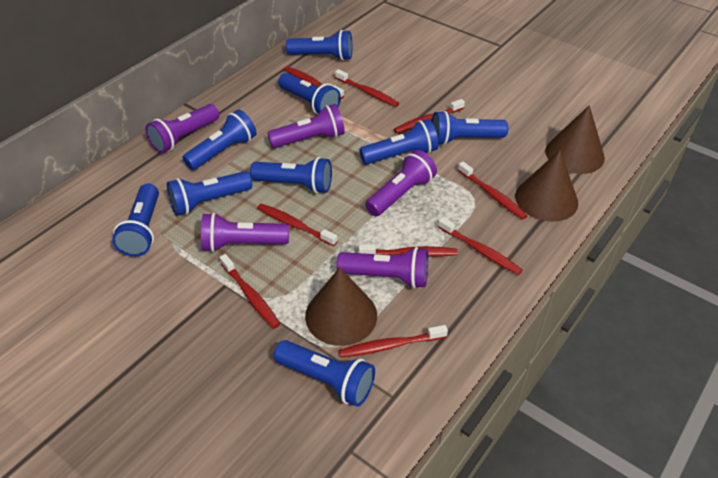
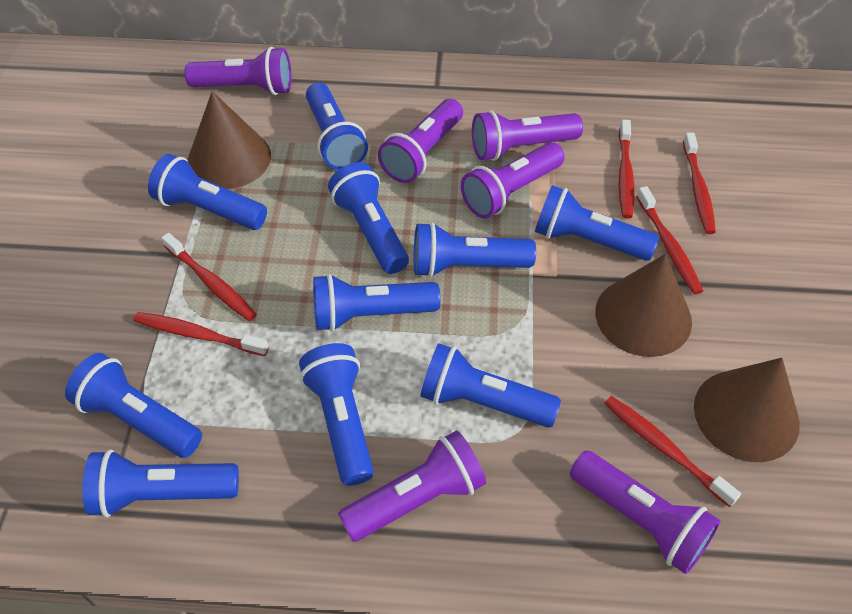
blue flashlight: [112,184,159,257] [167,171,252,216] [182,109,257,170] [250,157,332,194] [274,340,375,407] [278,73,341,115] [286,30,352,61] [359,119,439,165] [432,111,508,145] = 9 -> [65,353,202,458] [82,449,239,518] [148,154,267,230] [299,343,374,486] [306,83,368,170] [313,274,441,332] [328,162,409,274] [414,222,536,278] [420,343,561,428] [535,185,659,261] = 10
purple flashlight: [145,104,219,153] [201,213,289,252] [267,104,345,148] [337,247,428,288] [365,150,437,216] = 5 -> [184,47,291,95] [338,430,486,542] [378,99,463,183] [461,142,565,218] [472,110,583,161] [570,451,721,574] = 6
red toothbrush: [220,254,280,329] [257,204,337,246] [284,66,344,99] [335,69,399,107] [339,325,448,357] [359,244,457,257] [394,99,465,133] [438,217,523,275] [458,162,528,220] = 9 -> [134,312,269,356] [161,233,257,321] [604,396,741,507] [619,120,635,219] [636,186,703,294] [683,133,716,234] = 6

